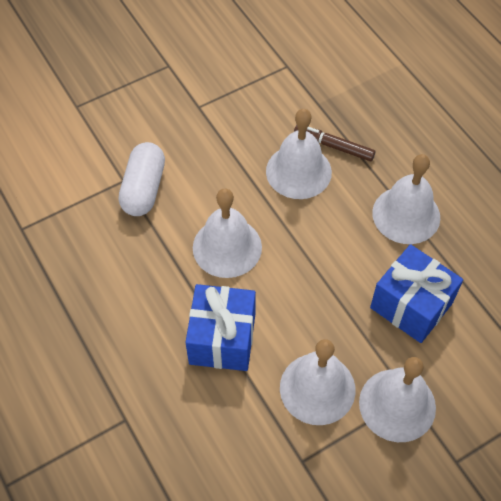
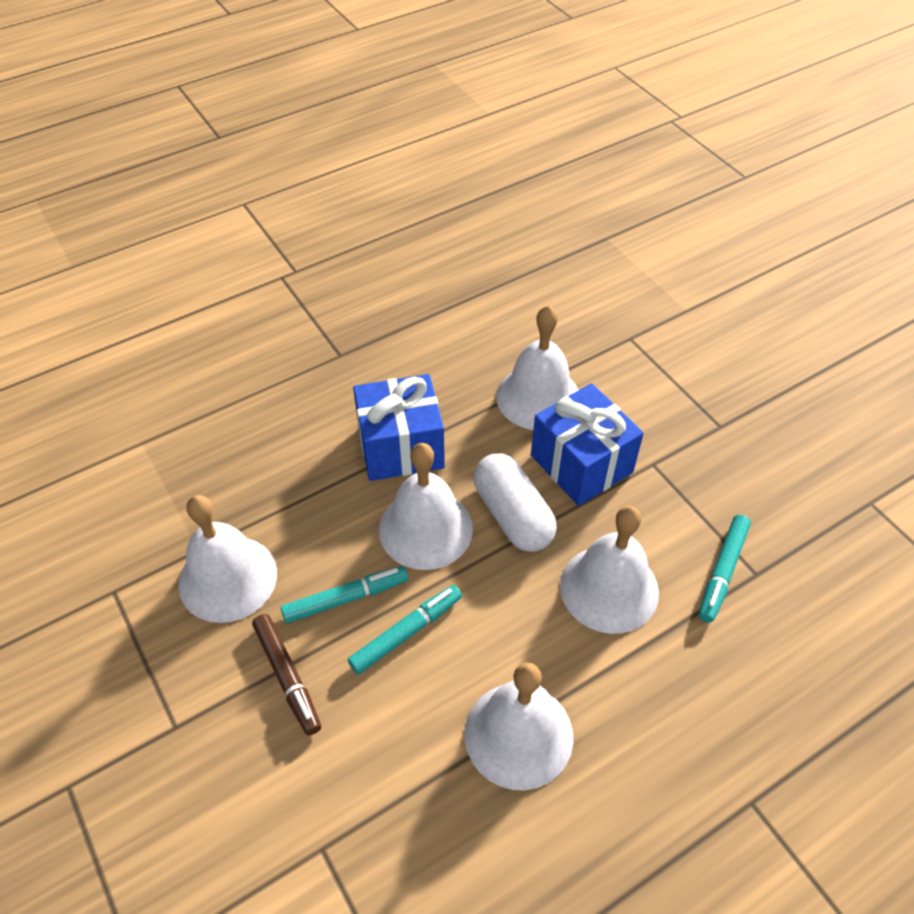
turquoise marker: none = 0 -> [281,566,408,623] [348,585,462,674] [699,515,751,623] = 3

